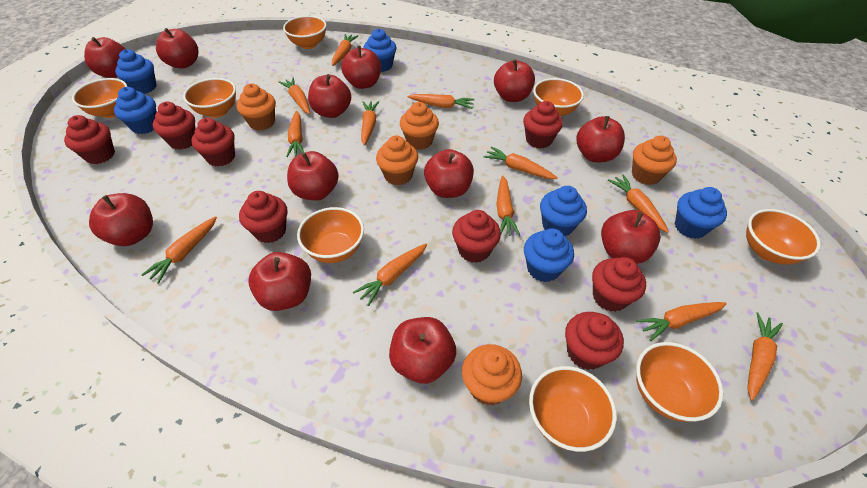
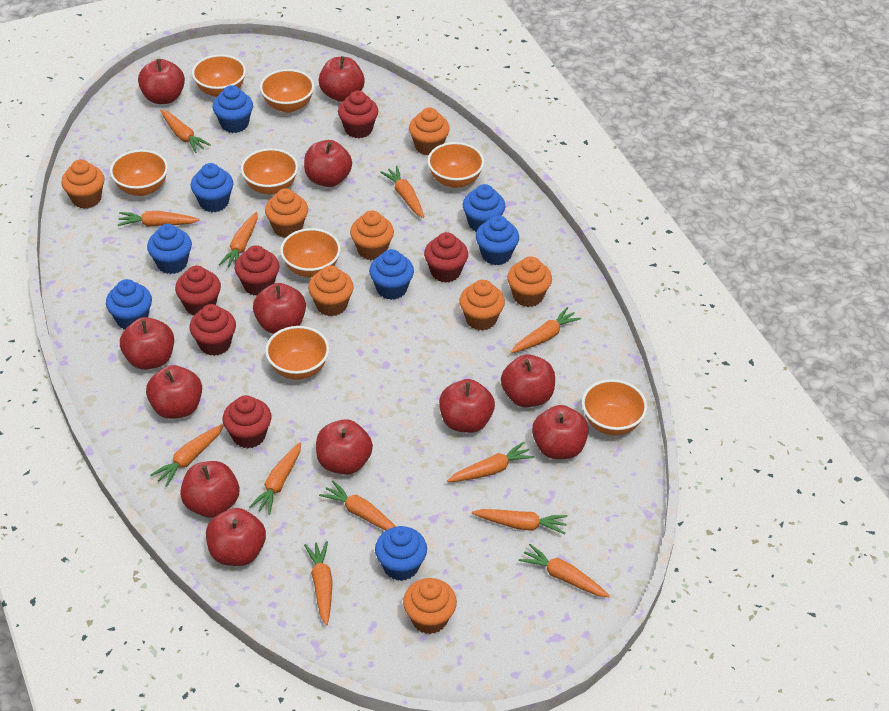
blue cupcake: [114,87,157,134] [115,49,157,94] [363,29,397,72] [524,228,574,282] [540,186,587,237] [675,187,727,239] = 6 -> [106,279,152,329] [147,224,192,274] [191,163,233,212] [213,85,253,133] [369,249,414,300] [375,526,427,581] [463,184,505,232] [476,215,519,265] = 8
orange cupcake: [237,84,276,130] [376,136,418,185] [400,102,439,150] [462,344,522,405] [632,136,677,185] = 5 -> [61,159,105,209] [265,189,308,238] [308,265,354,316] [350,211,394,260] [403,578,457,634] [409,107,450,155] [459,280,505,331] [507,256,552,307] = 8
red cupcake: [64,115,115,164] [153,102,196,150] [191,118,235,167] [239,191,287,243] [452,210,501,263] [523,101,563,149] [565,312,624,370] [592,257,646,312] = 8 -> [175,266,221,315] [189,304,236,356] [223,395,272,448] [235,245,280,296] [338,91,378,138] [424,232,468,283] = 6

